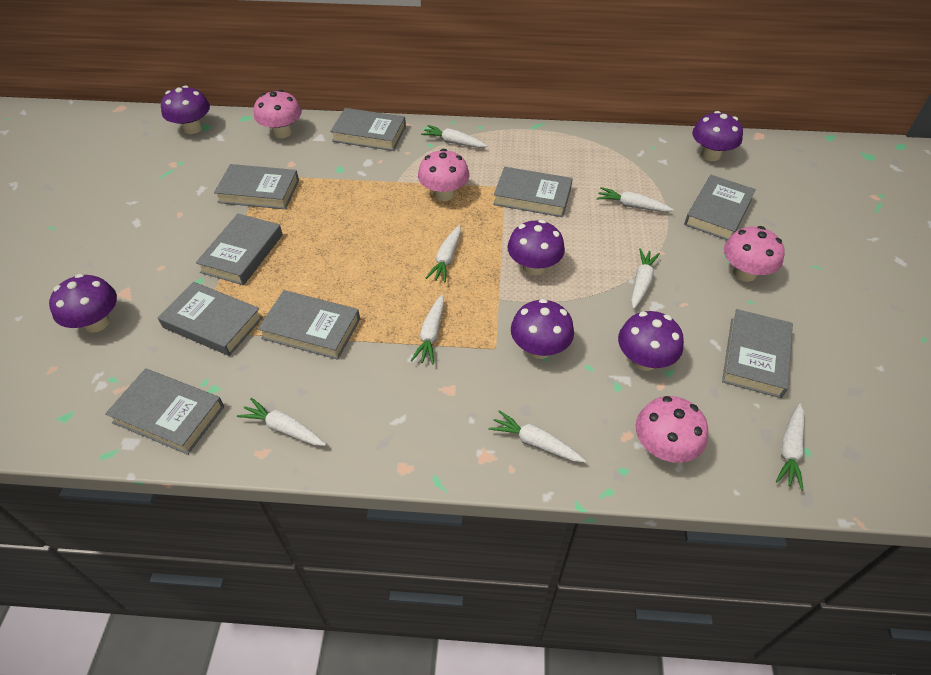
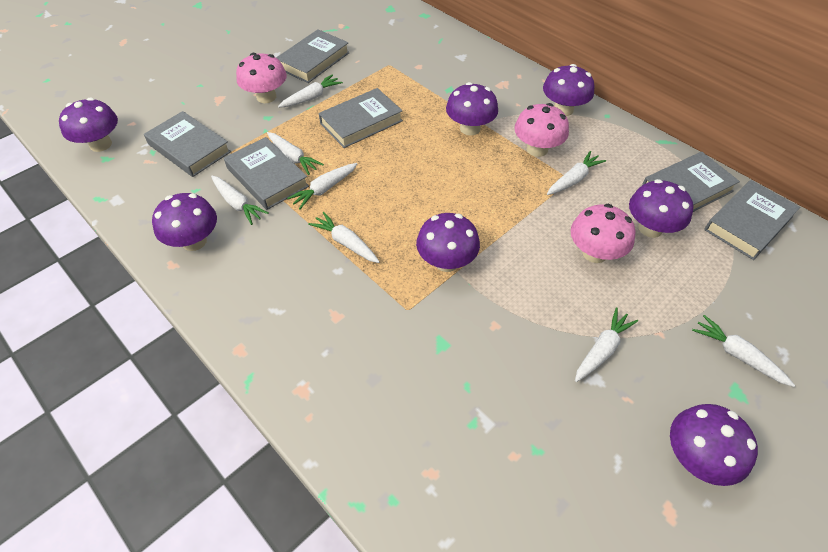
grey book: [105,368,224,455] [158,282,263,356] [196,214,283,285] [214,164,299,209] [258,290,360,360] [330,108,406,151] [493,167,573,217] [684,175,756,240] [722,309,793,398] = 9 -> [144,111,231,177] [224,137,309,210] [276,29,349,83] [319,88,403,148] [642,152,740,212] [704,180,800,260] = 6
pink mushroom: [254,90,302,138] [418,149,469,201] [635,396,708,463] [724,226,785,282] = 4 -> [236,53,287,103] [514,103,569,157] [571,204,635,263] = 3
purple mushroom: [49,274,117,333] [161,85,210,134] [507,220,565,275] [511,299,574,359] [618,311,684,371] [692,111,743,161] = 6 -> [59,98,118,152] [152,193,217,251] [416,213,480,272] [446,82,498,136] [543,64,595,116] [629,179,693,238] [670,404,758,486] = 7

